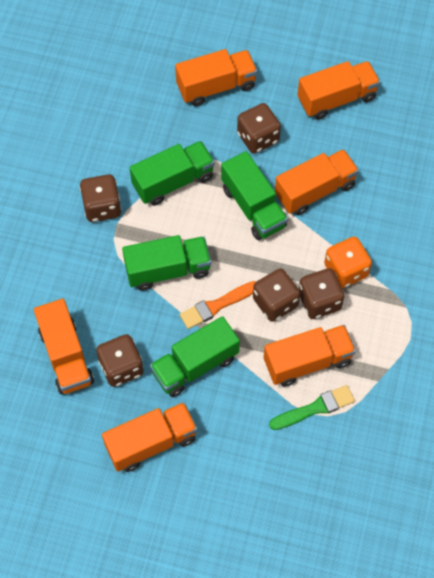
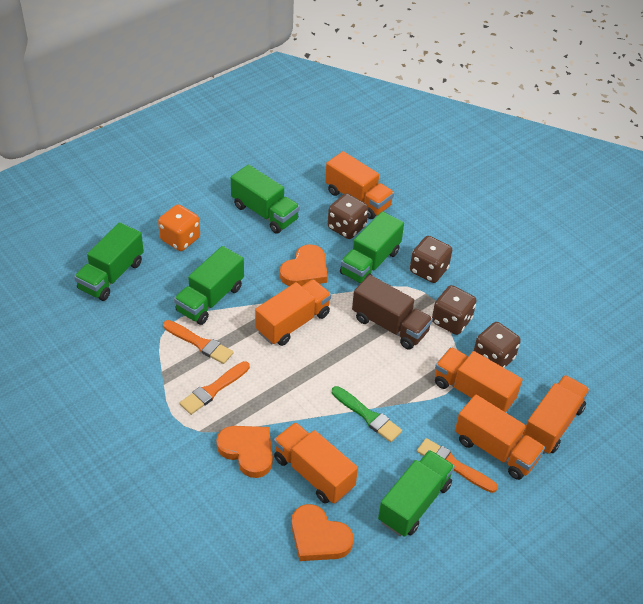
brown dice: [80,174,122,222] [96,334,144,387] [237,103,281,154] [253,268,300,322] [299,268,344,319] = 5 -> [328,193,368,239] [410,236,452,283] [432,285,477,335] [474,322,521,368] = 4
brown truck: none = 0 -> [352,275,433,350] = 1
green truck: [122,235,211,291] [130,141,215,206] [150,316,240,397] [221,151,288,240] = 4 -> [74,222,144,301] [174,246,244,325] [231,164,300,234] [340,211,404,283] [378,450,455,537] = 5
orange brush: [180,281,256,329] = 1 -> [163,320,233,364] [180,361,250,415] [417,438,498,493] = 3
orange heart: none = 0 -> [216,426,273,478] [280,244,328,286] [291,504,353,561] = 3

